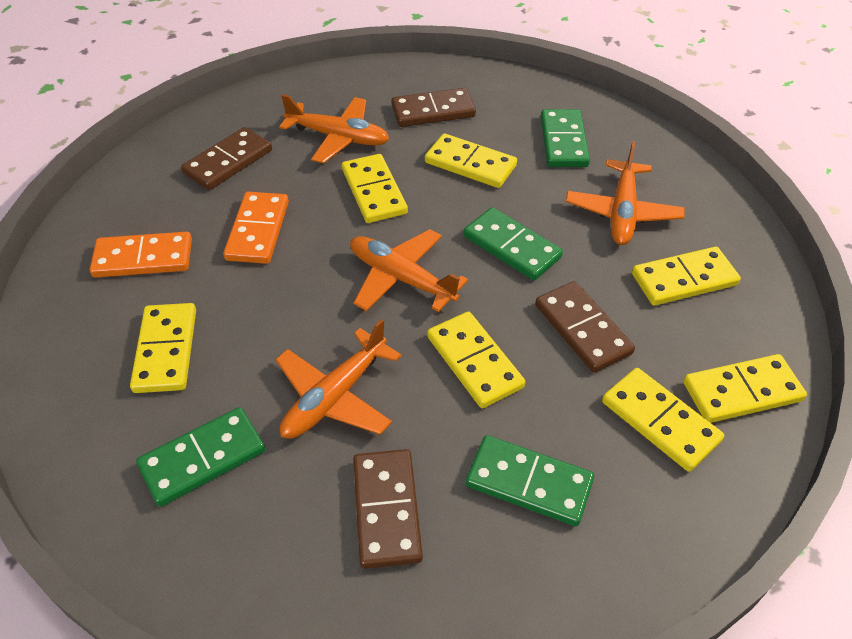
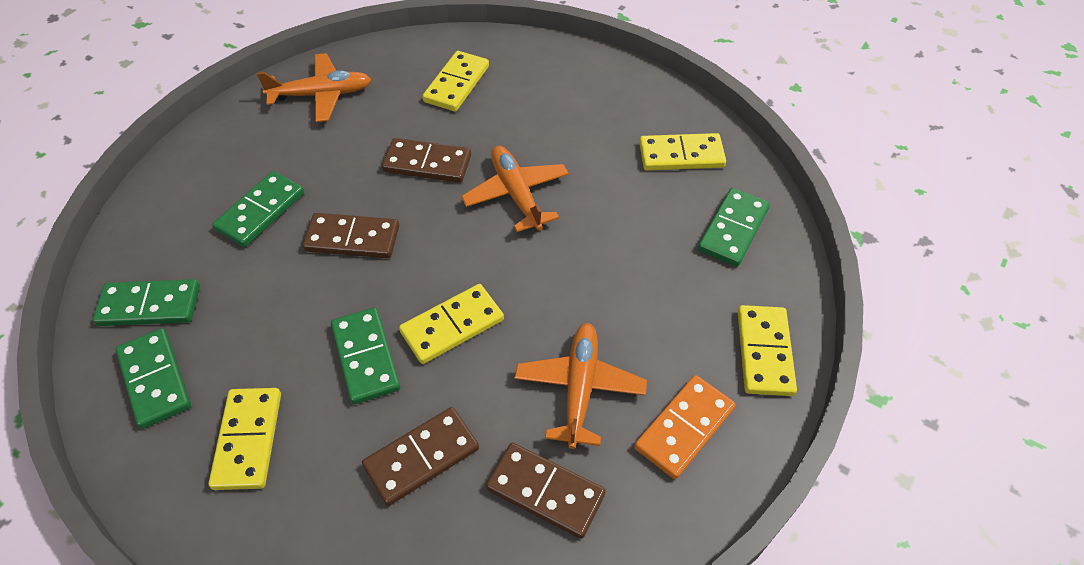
green domino: [136,407,265,507] [464,207,563,280] [466,435,594,526] [541,109,590,167] = 4 -> [93,279,200,326] [115,328,191,429] [212,171,304,247] [331,307,400,404] [698,188,770,267] = 5
orange domino: [90,232,192,278] [223,192,289,264] = 2 -> [634,375,736,479] = 1
orange plane: [275,319,402,439] [279,94,389,163] [350,229,468,312] [566,141,685,245] = 4 -> [257,53,372,122] [461,146,569,232] [515,323,647,449] = 3
yellow domino: [130,303,196,393] [342,154,408,223] [425,133,517,188] [427,311,525,408] [602,368,724,472] [632,247,741,306] [683,354,807,423] = 7 -> [208,388,281,490] [399,284,504,364] [422,51,489,112] [639,133,726,170] [738,305,797,396] = 5

